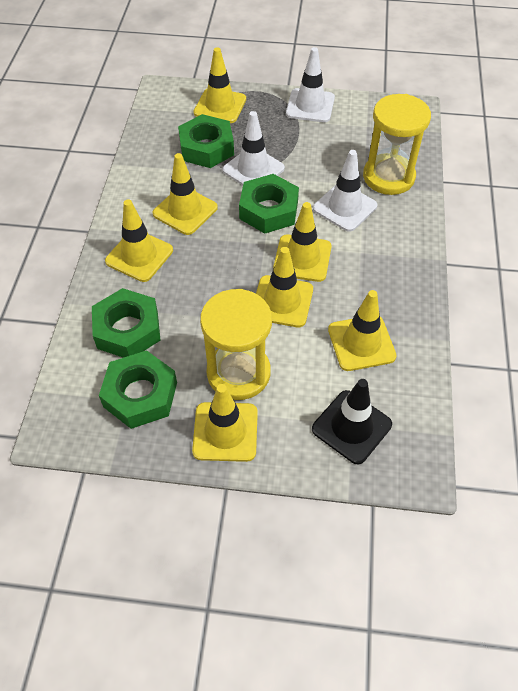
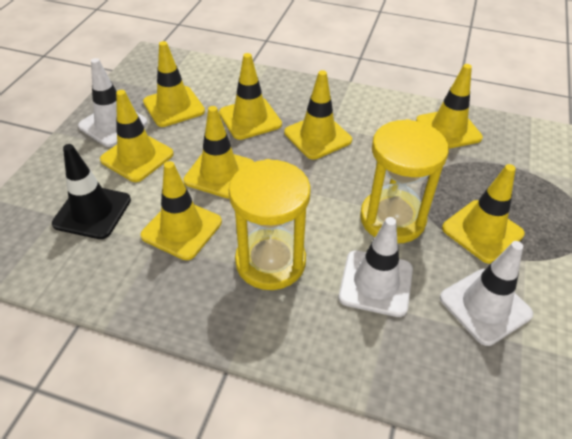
green nut: [92,288,161,358] [99,350,177,429] [178,114,234,168] [239,174,299,234] = 4 -> none = 0
yellow traffic cone: [105,199,173,282] [152,153,218,235] [192,384,258,462] [193,47,246,123] [256,247,313,327] [273,202,332,282] [328,290,397,371] = 7 -> [100,90,174,182] [141,161,222,260] [143,41,205,127] [183,106,254,199] [219,53,282,140] [284,70,352,160] [416,64,483,149] [442,164,525,264] = 8

